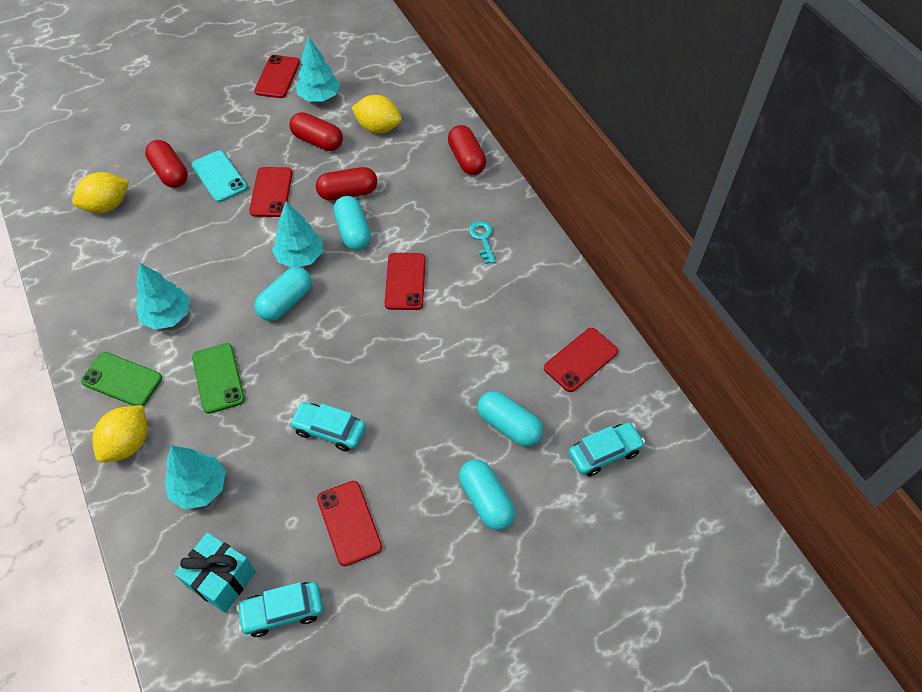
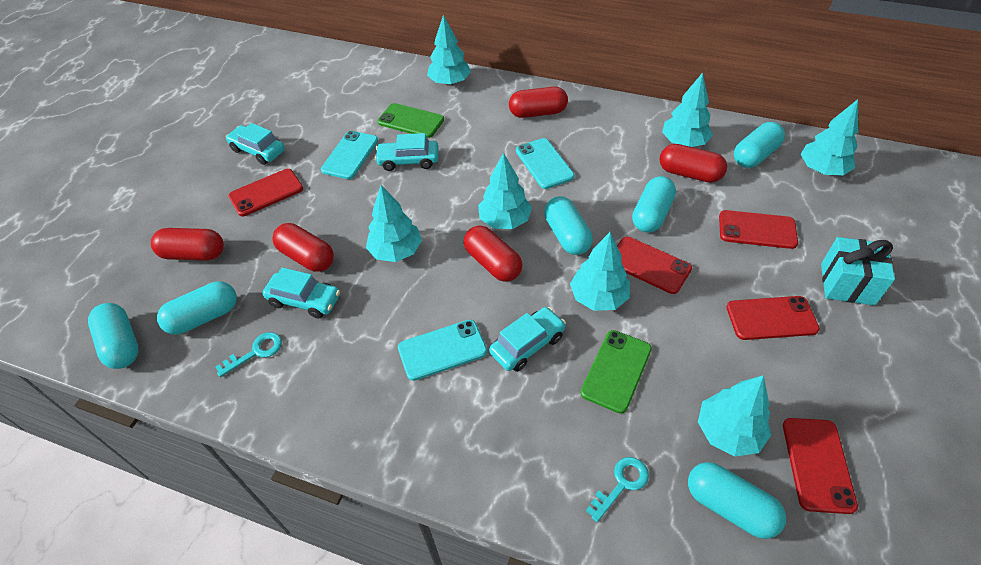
red capsule: [145,140,188,188] [289,112,343,151] [316,167,377,200] [448,125,486,175] = 4 -> [151,228,224,261] [272,223,334,272] [464,226,522,282] [509,86,568,118] [660,144,727,183] = 5
turquoise capsule: [255,267,312,321] [333,196,371,251] [459,459,515,530] [477,391,543,447] = 4 -> [88,303,138,369] [157,281,237,335] [544,196,593,255] [632,176,676,233] [688,462,786,539] [734,122,785,168] = 6
turquoise car: [236,582,323,637] [289,402,366,452] [568,422,645,477] = 3 -> [226,123,285,165] [263,267,340,319] [375,133,439,171] [489,307,566,372] = 4
turquoise key: [469,221,496,264] = 1 -> [216,332,282,377] [586,457,649,522] = 2
turquoise phone: [191,150,247,202] = 1 -> [321,131,378,179] [398,320,487,381] [516,138,574,189] = 3
turquoise tree: [136,263,190,330] [165,445,226,509] [272,201,323,268] [296,36,340,102] = 4 -> [366,185,422,262] [427,15,471,86] [478,153,532,229] [570,232,630,311] [662,73,713,147] [698,375,771,457] [801,99,858,175] = 7
yellow lemon: [72,172,129,213] [92,405,147,463] [351,95,402,133] = 3 -> none = 0

